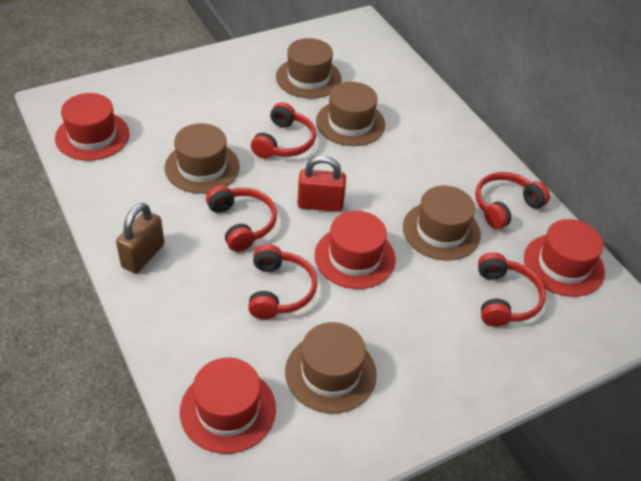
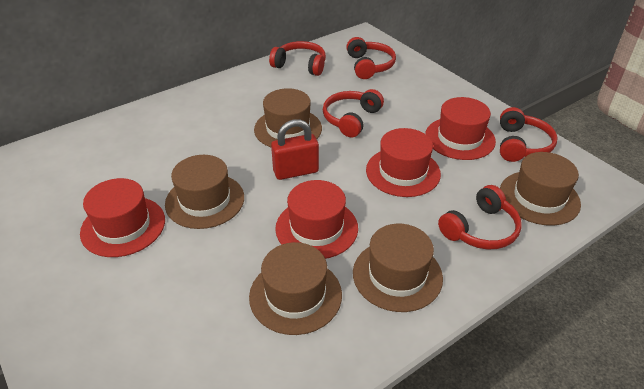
brown padlock: [116,203,164,274] = 1 -> none = 0

